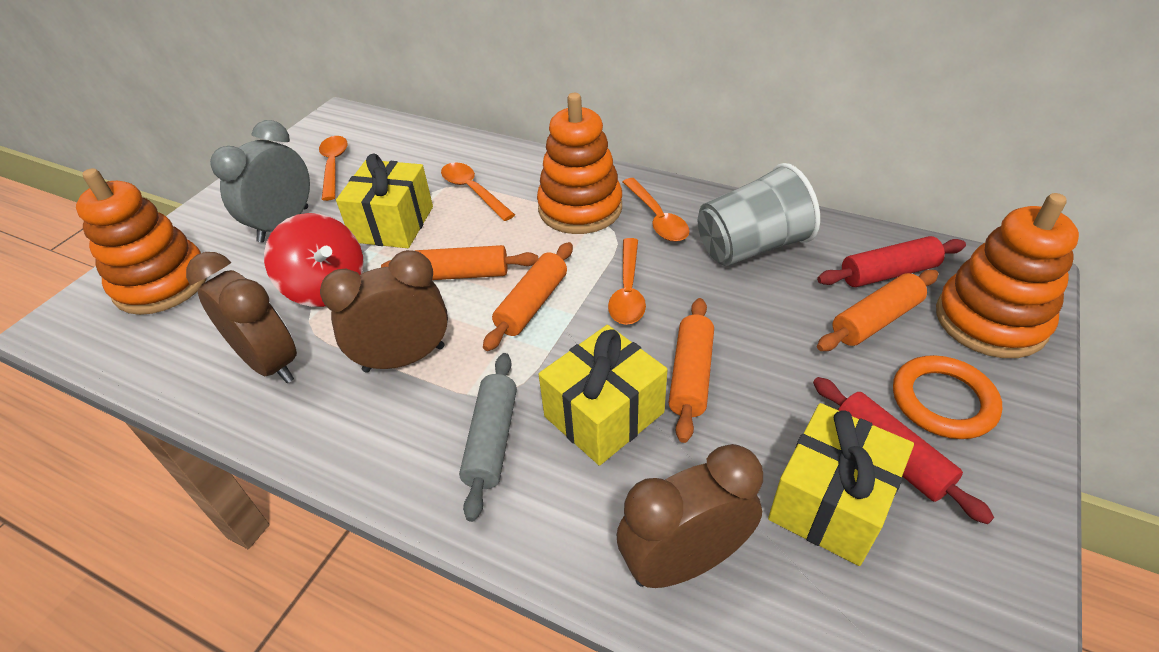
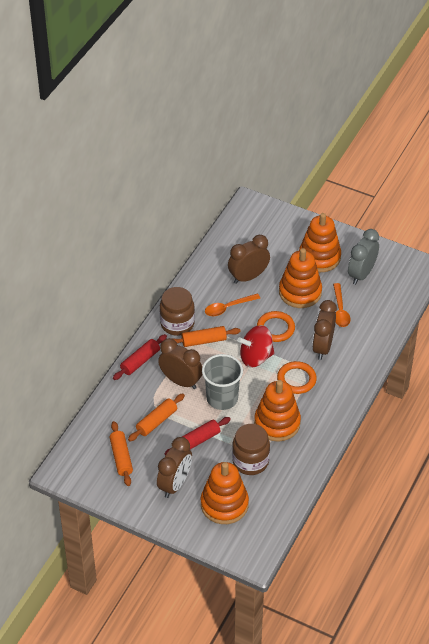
brown clock: [186,252,297,383] [320,250,448,373] [617,444,763,588] = 3 -> [157,437,192,498] [158,338,202,389] [228,235,270,284] [312,300,337,360] = 4
brown jar: none = 0 -> [160,287,195,336] [232,424,270,475] = 2
grey rolling pin: [459,353,517,522] = 1 -> none = 0
orange ring: [893,355,1002,439] = 1 -> [257,311,295,342] [277,361,317,394] = 2
orange rolling pin: [381,245,538,280] [483,242,573,351] [669,298,714,443] [817,270,938,351] = 4 -> [109,421,133,486] [128,394,185,441] [174,326,241,347] = 3
orange spoon: [319,136,348,201] [441,162,515,221] [608,238,646,325] [623,178,689,242] = 4 -> [205,293,260,316] [333,283,350,327] = 2
orange stacking toy: [76,168,207,315] [537,93,622,234] [936,193,1079,358] = 3 -> [201,462,249,524] [254,380,301,442] [279,248,322,308] [299,213,341,272] = 4
yellow gift: [336,154,433,248] [539,325,668,466] [768,403,914,566] = 3 -> none = 0

